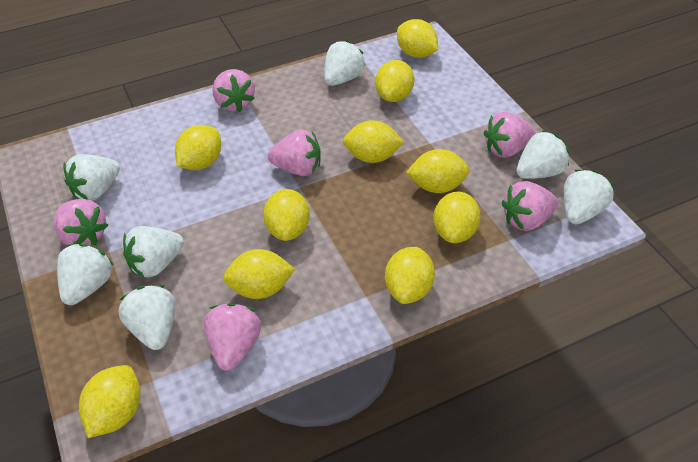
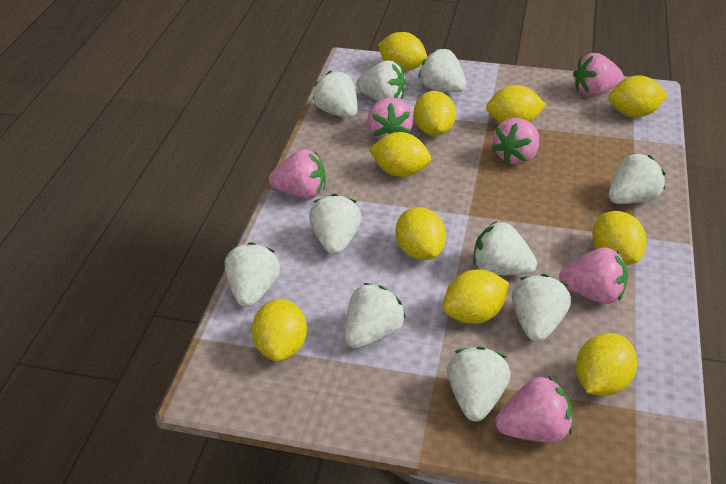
white strawberry: [57,244,114,305] [63,154,120,201] [119,285,175,350] [123,226,184,277] [324,40,366,86] [517,131,569,179] [564,170,614,224] = 7 -> [225,242,280,307] [309,194,362,255] [313,71,357,118] [345,283,406,348] [356,60,406,101] [418,48,466,92] [447,347,510,421] [473,221,537,275] [512,274,571,342] [609,153,665,204] = 10

